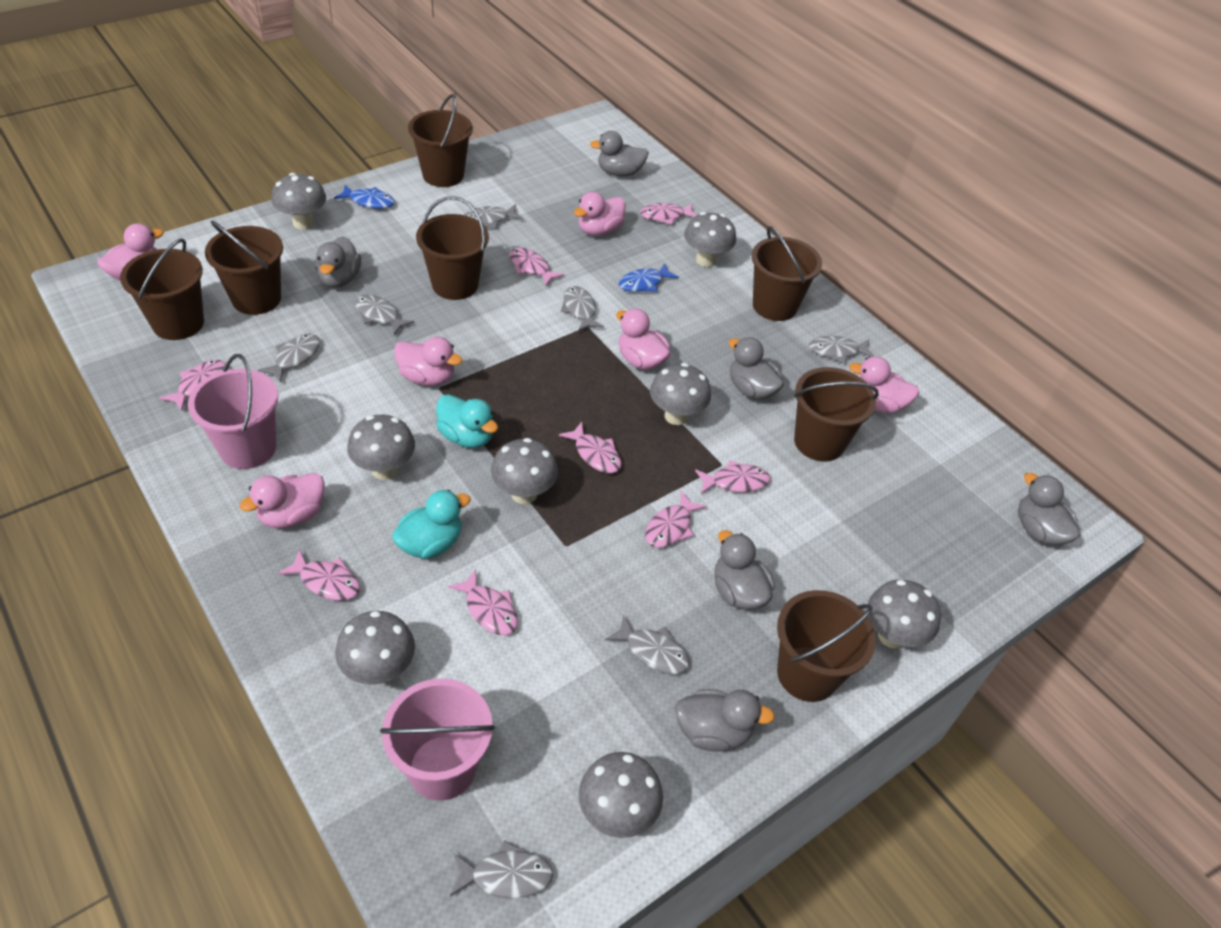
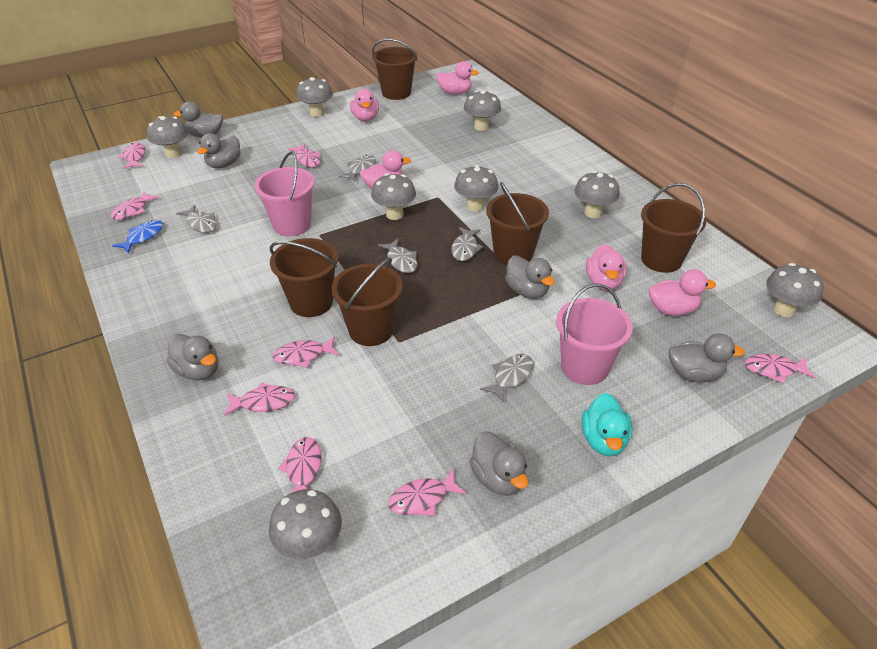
blue fish: [334,185,395,209] [619,263,679,292] = 2 -> [112,220,163,254] = 1
brown bucket: [120,239,204,340] [205,221,283,315] [408,94,473,187] [416,196,489,300] [752,226,822,321] [777,590,876,702] [794,367,879,462] = 7 -> [270,238,338,317] [331,258,403,346] [372,39,418,100] [486,182,549,265] [641,183,706,273] = 5
grey fish: [258,334,320,382] [355,294,415,336] [450,840,553,899] [464,204,523,228] [561,286,604,332] [605,614,689,674] [809,336,874,363] = 7 -> [176,205,216,233] [339,155,376,182] [378,239,418,273] [451,227,483,261] [480,354,533,403] = 5
pink duck: [97,223,164,280] [240,473,325,528] [394,337,463,386] [574,192,626,236] [616,308,670,370] [849,356,920,413] = 6 -> [350,89,379,121] [360,150,411,189] [436,61,479,95] [586,244,626,290] [649,269,716,316] = 5
turquoise duck: [392,490,471,559] [436,394,498,448] = 2 -> [582,393,632,456] = 1

